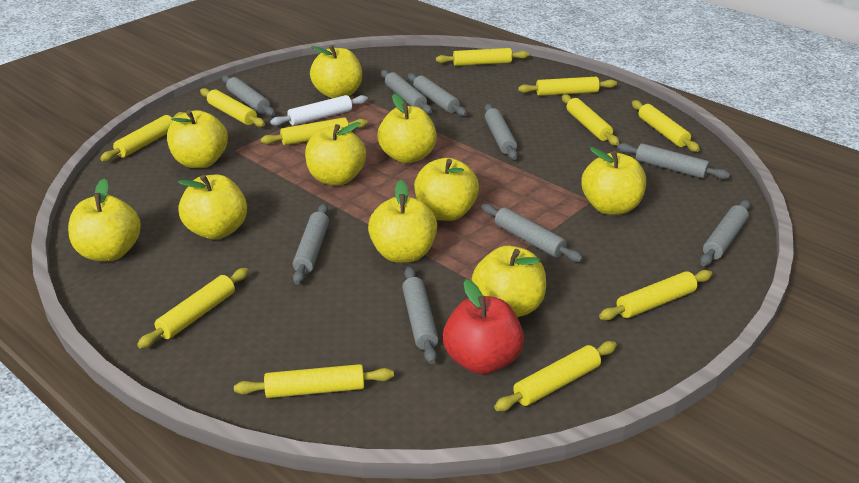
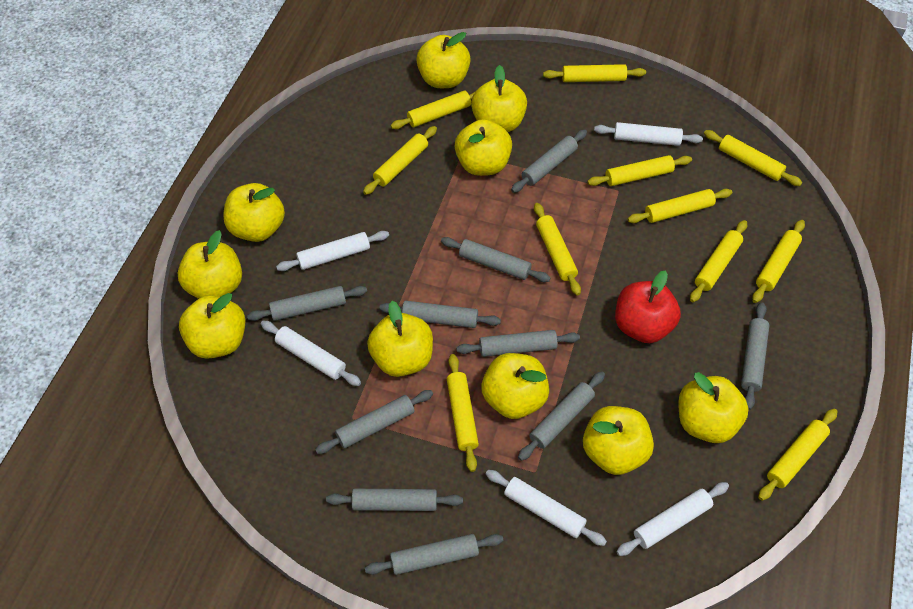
grey rolling pin: [222,75,275,116] [293,204,329,285] [381,70,432,114] [402,267,439,364] [408,73,467,116] [481,204,583,262] [485,104,518,160] [617,143,730,179] [700,200,750,266] = 9 -> [247,286,367,321] [315,390,433,454] [326,489,463,511] [365,534,503,575] [379,301,501,328] [441,237,551,282] [456,330,580,357] [511,130,587,193] [518,372,605,461] [741,302,769,410] = 10
white rolling pin: [270,95,368,126] = 1 -> [261,321,361,386] [276,231,389,271] [486,470,607,546] [594,122,703,146] [616,482,729,556] = 5

